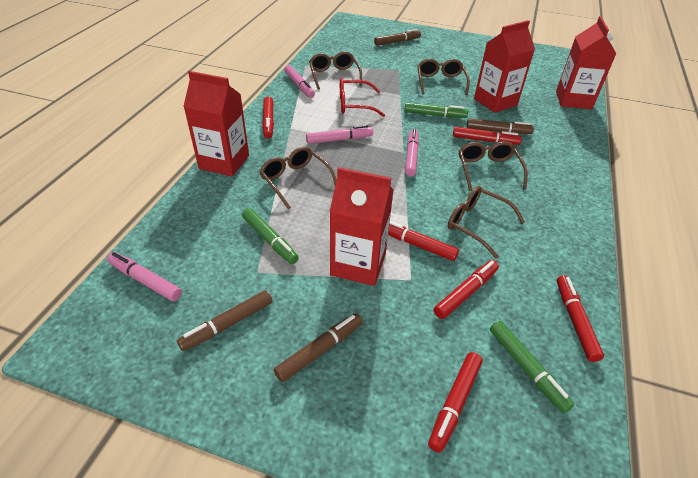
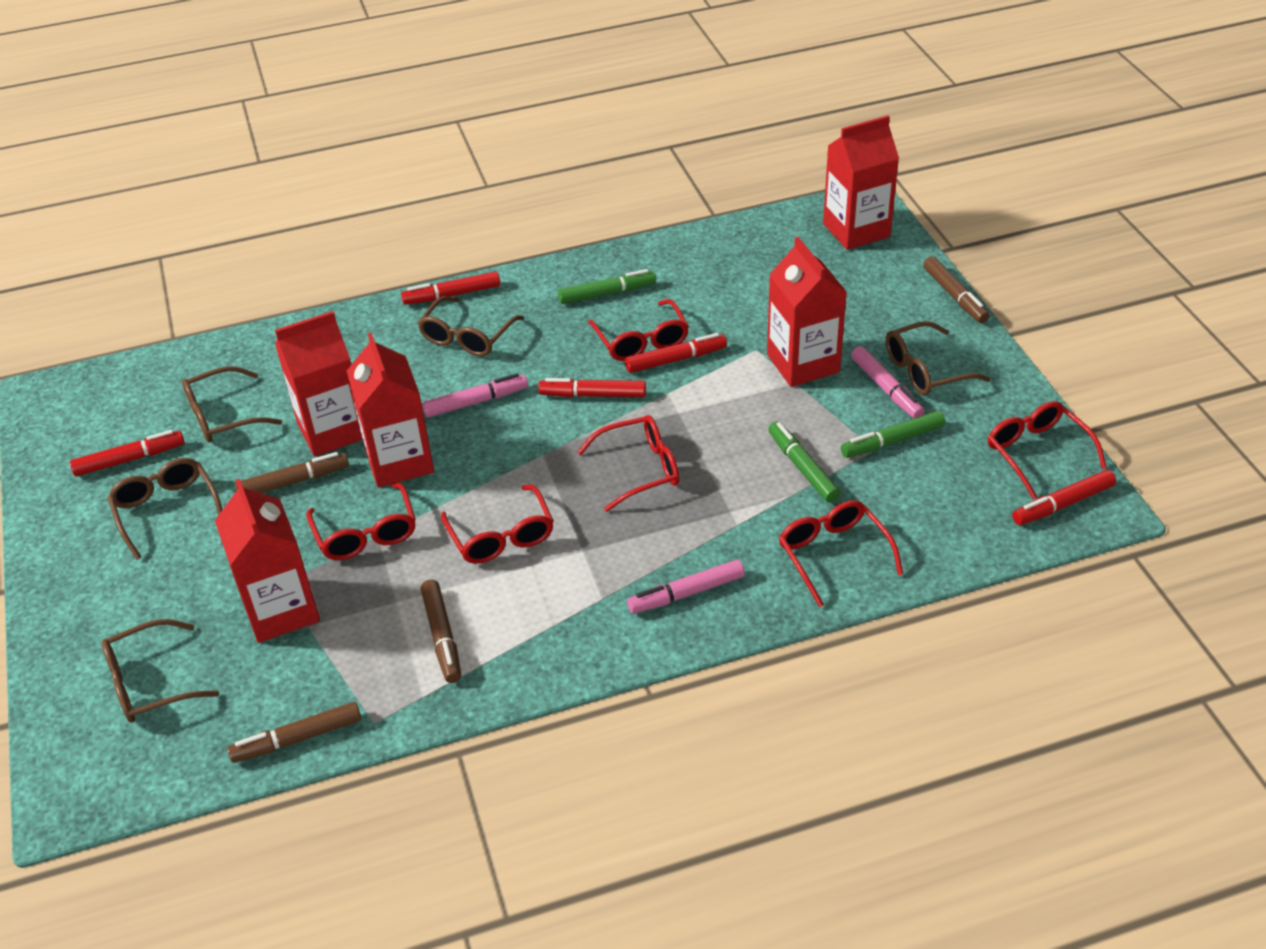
pink marker: [107,252,182,301] [284,65,315,98] [306,125,373,144] [405,129,419,177] = 4 -> [422,373,528,418] [627,560,745,614] [851,346,925,419] = 3
red carton: [183,71,249,176] [330,167,394,286] [474,20,535,113] [556,16,616,109] = 4 -> [215,479,320,643] [275,311,363,457] [347,333,434,488] [767,237,847,387] [823,115,899,250] = 5
red glasses: [340,78,385,117] = 1 -> [306,483,416,560] [441,485,554,564] [577,415,679,512] [588,299,689,361] [779,500,903,607] [988,401,1107,499] = 6
red marker: [262,97,274,138] [388,221,459,261] [428,352,483,453] [434,260,499,319] [453,127,522,145] [557,275,604,362] = 6 -> [70,430,185,476] [401,271,500,305] [538,378,646,397] [625,333,727,373] [1012,470,1116,525] = 5

